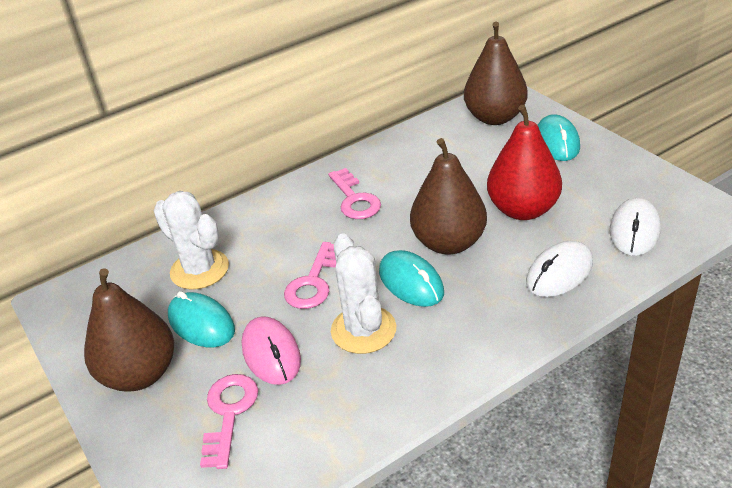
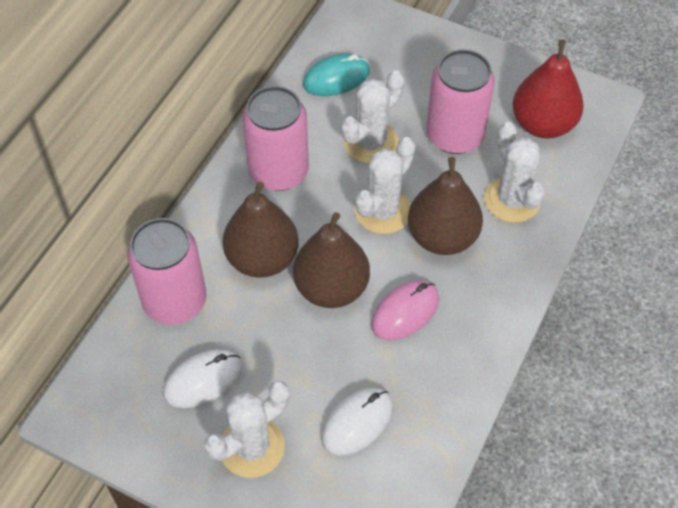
pink can: none = 0 -> [127,218,206,325] [242,86,309,191] [426,49,495,154] = 3
pink key: [200,374,258,469] [284,242,336,309] [328,168,381,219] = 3 -> none = 0
turquoise mouse: [168,291,235,347] [379,250,444,307] [537,114,580,161] = 3 -> [303,54,370,96] = 1
white cactus: [154,191,229,290] [331,233,396,354] = 2 -> [204,381,289,478] [341,70,404,164] [355,137,415,234] [484,122,545,223] = 4

